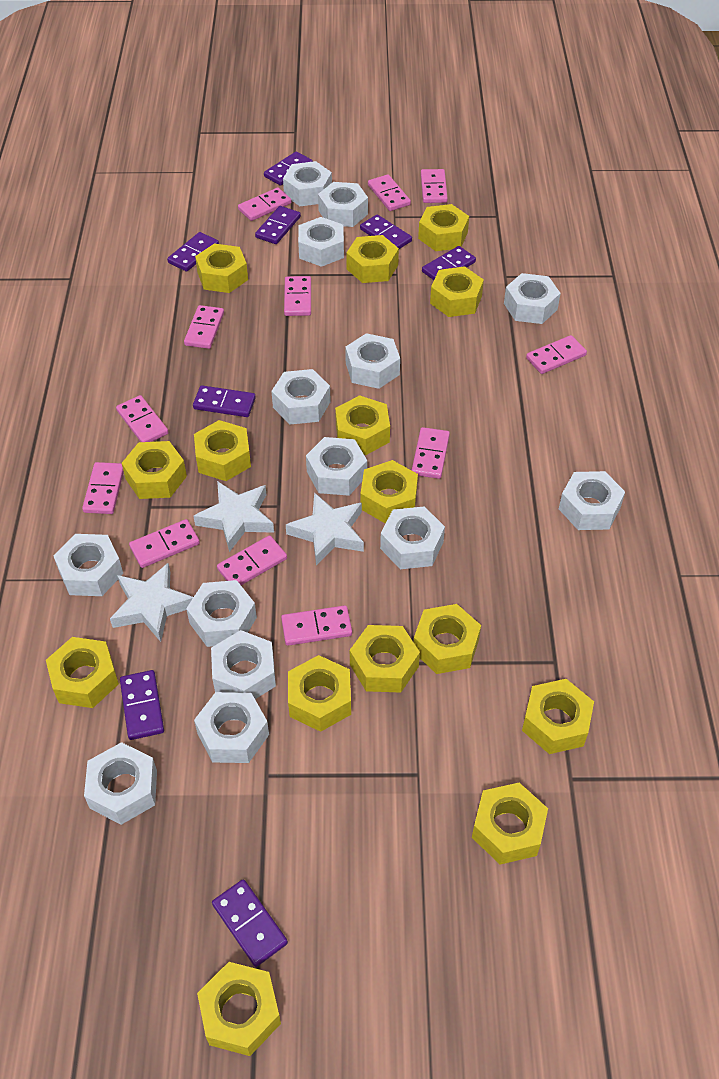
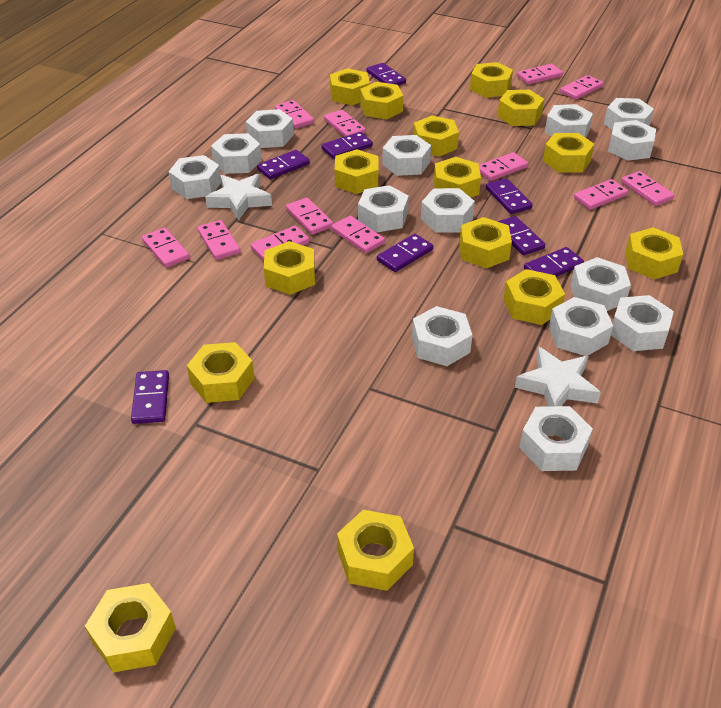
white star: [110,563,193,642] [193,481,274,552] [286,492,364,566] = 3 -> [205,174,272,221] [515,347,601,406] = 2

